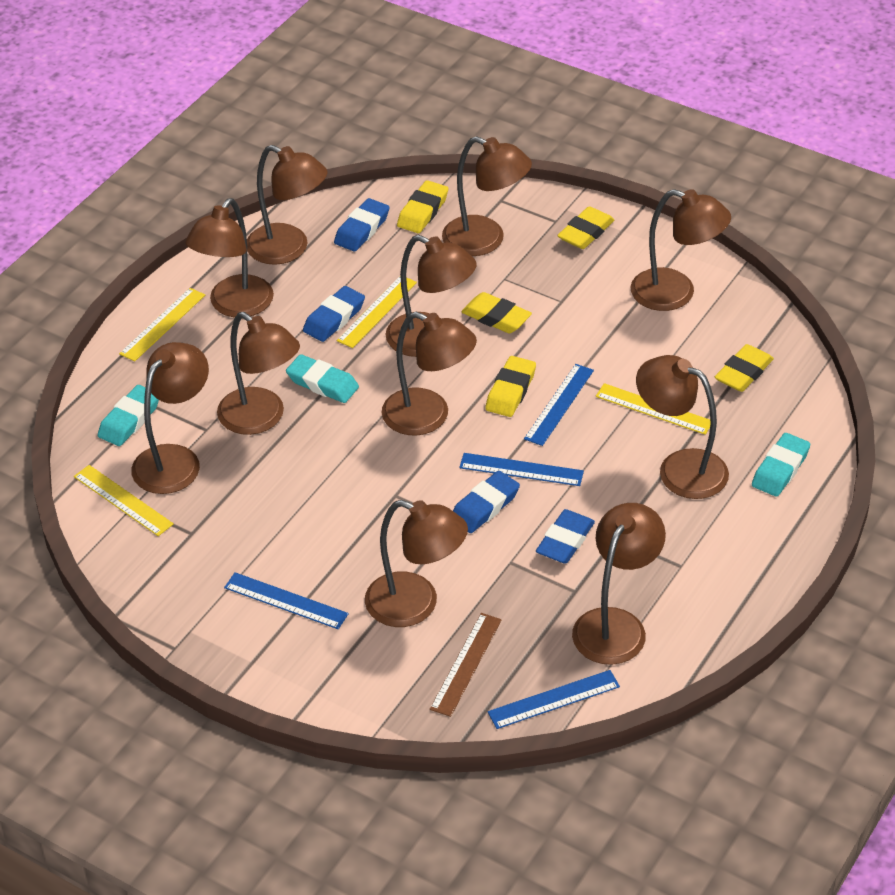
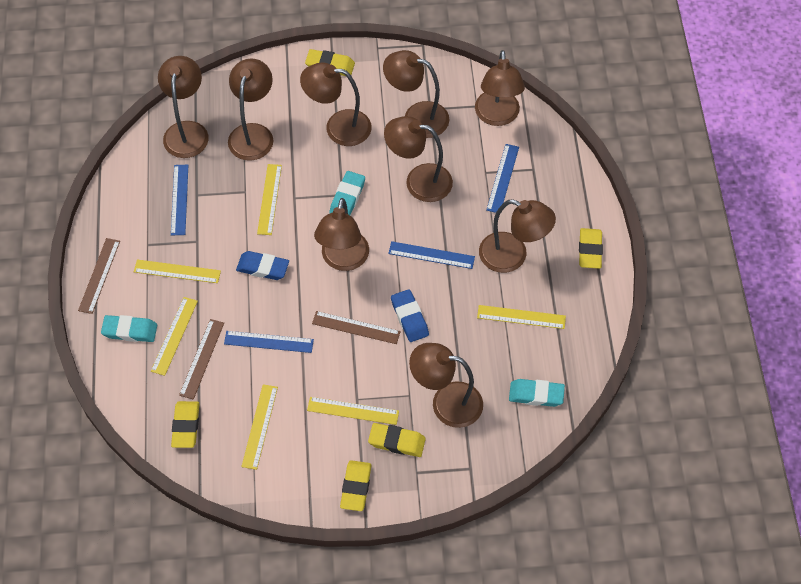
blue eraser: [303,286,365,342] [334,198,390,251] [453,471,520,533] [536,509,595,564] = 4 -> [236,251,289,280] [391,289,429,342] = 2
brown lamp: [131,342,209,494] [185,198,274,318] [217,312,300,435] [247,145,328,265] [365,500,468,627] [382,312,477,436] [385,235,477,357] [442,136,532,256] [572,503,666,665] [630,189,731,311] [636,355,729,499] = 11 -> [158,56,209,158] [228,59,273,161] [300,63,372,146] [314,198,369,271] [383,50,449,138] [384,116,453,202] [409,343,483,428] [475,50,525,126] [479,199,556,273] = 9
brown ruler: [430,613,502,717] = 1 -> [78,238,120,314] [179,319,224,399] [312,311,401,344] = 3
yellow ruler: [74,465,174,536] [119,288,205,361] [337,276,417,348] [596,383,711,435] = 4 -> [134,259,221,283] [151,297,198,376] [241,384,278,470] [257,164,282,235] [307,397,399,425] [477,305,566,329] = 6

